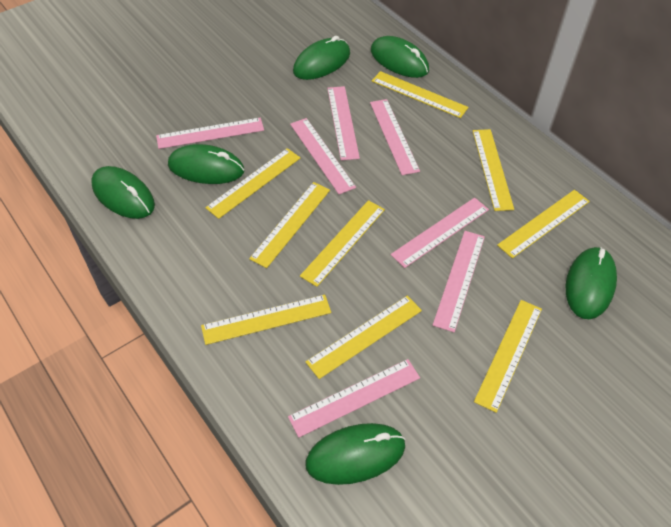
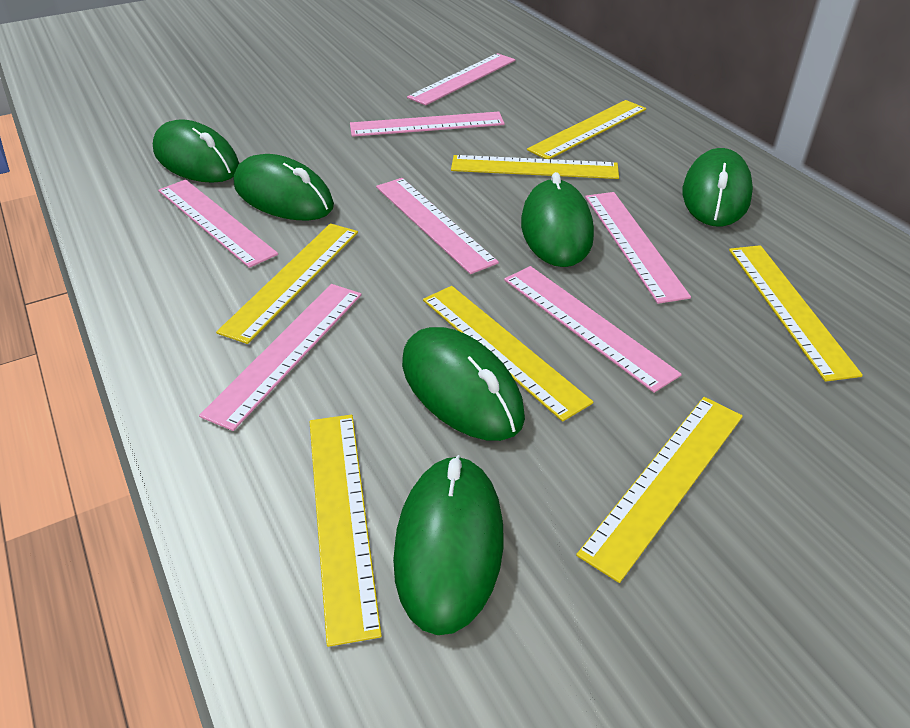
yellow ruler: [201,295,331,345] [205,148,300,219] [249,182,330,268] [300,200,385,287] [305,295,422,379] [372,71,468,118] [473,129,514,211] [474,300,542,413] [497,190,590,258] = 9 -> [216,223,358,344] [309,415,382,647] [423,286,593,421] [451,155,619,179] [527,100,646,159] [576,397,743,583] [729,245,863,382] = 7

